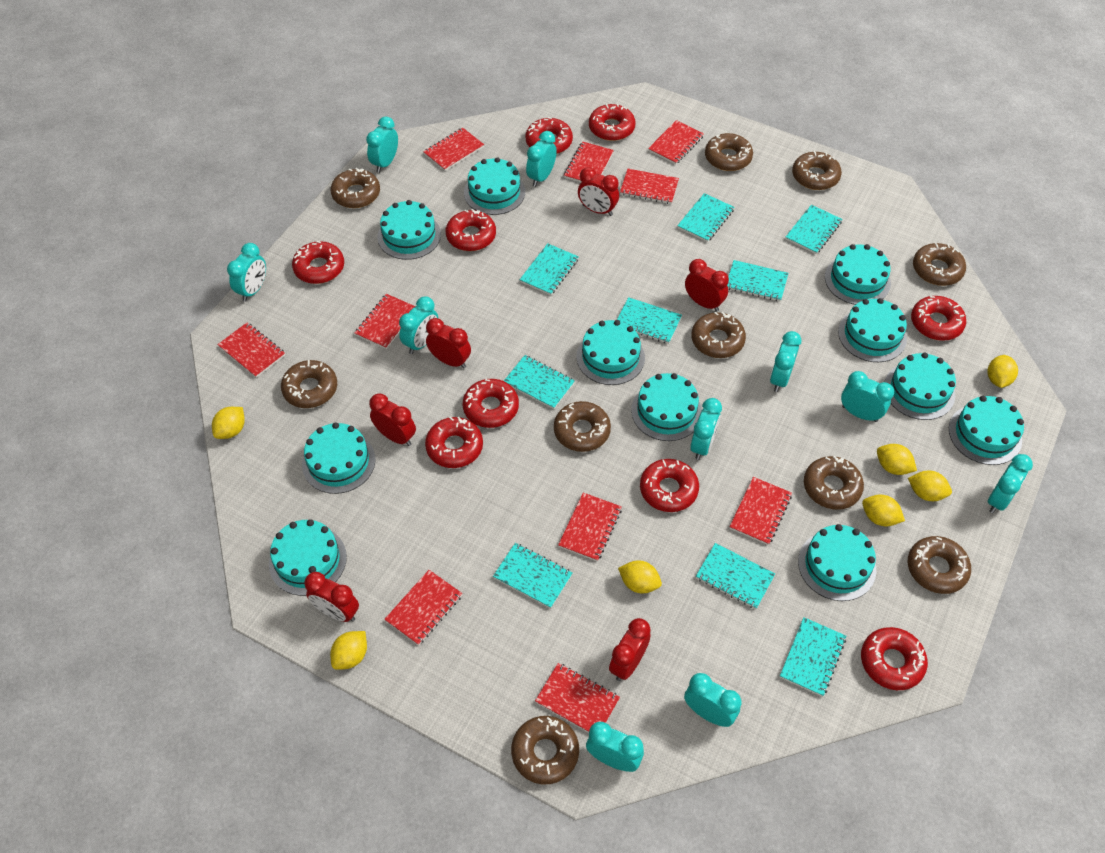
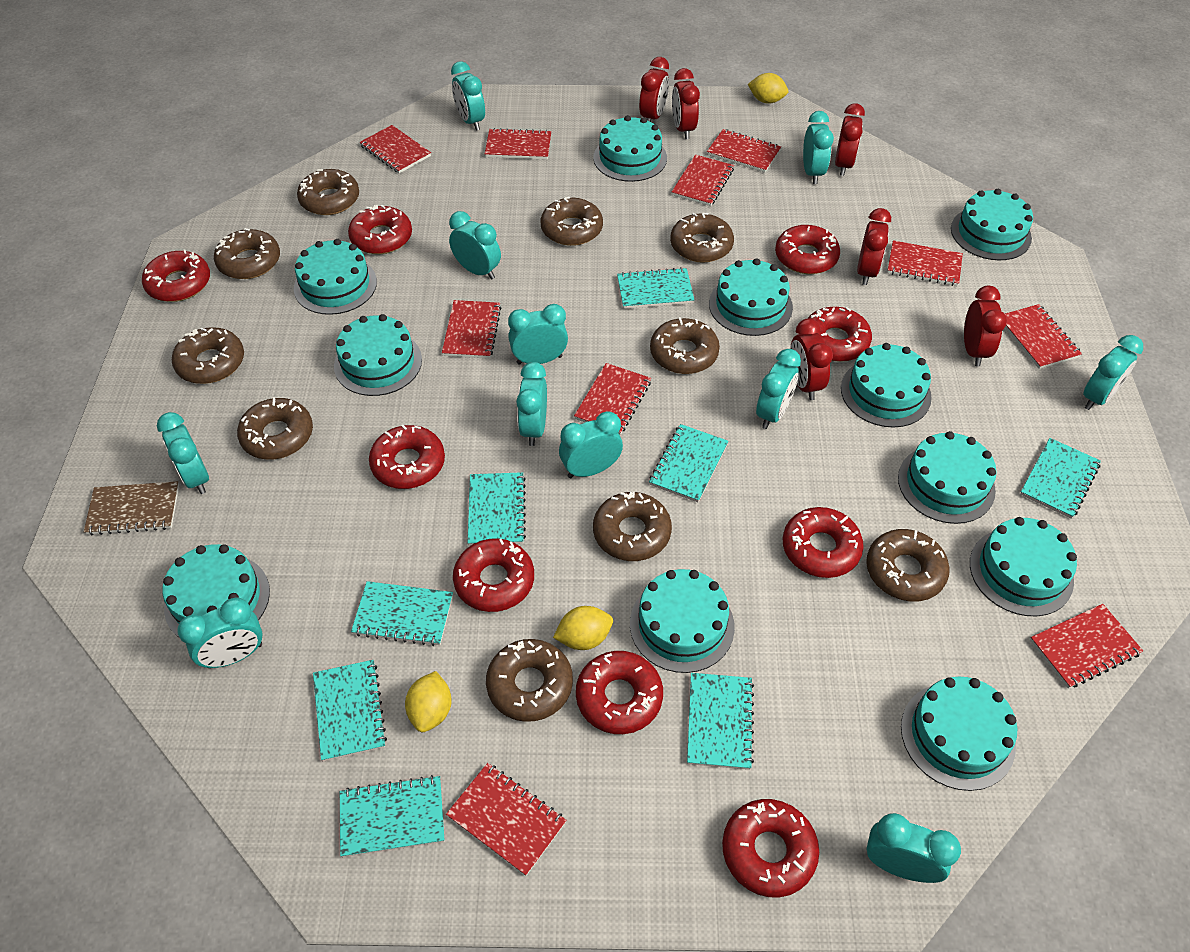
brown notebook: none = 0 -> [84,481,179,535] = 1
turquoise clock: [227,243,266,302] [366,116,398,173] [399,296,438,354] [526,131,557,187] [586,722,644,772] [684,673,742,727] [690,398,722,460] [770,331,801,392] [841,371,894,422] [988,454,1033,513] = 10 -> [157,412,209,494] [177,597,262,668] [449,211,501,280] [451,61,485,131] [508,304,568,365] [516,362,547,446] [559,411,623,478] [756,349,801,429] [803,111,834,184] [867,813,961,883] [1083,335,1143,410] = 11
turquoise notebook: [493,543,572,609] [504,355,575,409] [520,243,579,295] [617,297,682,344] [677,193,734,242] [696,543,775,609] [727,260,789,301] [780,617,846,697] [785,205,843,254] = 9 -> [313,660,387,762] [340,775,445,857] [351,581,453,646] [468,472,526,546] [617,267,694,309] [649,424,728,502] [687,673,754,770] [1020,438,1101,519] = 8
yellow lemon: [212,407,245,439] [330,631,367,670] [618,560,662,593] [862,495,905,526] [877,444,917,475] [908,471,952,501] [988,355,1018,388] = 7 -> [405,671,451,732] [553,606,613,650] [748,73,788,104] = 3

